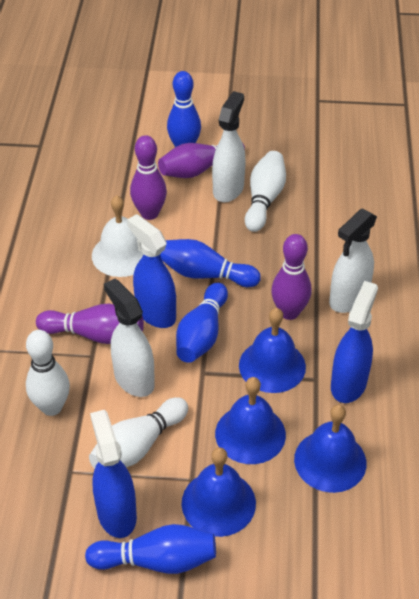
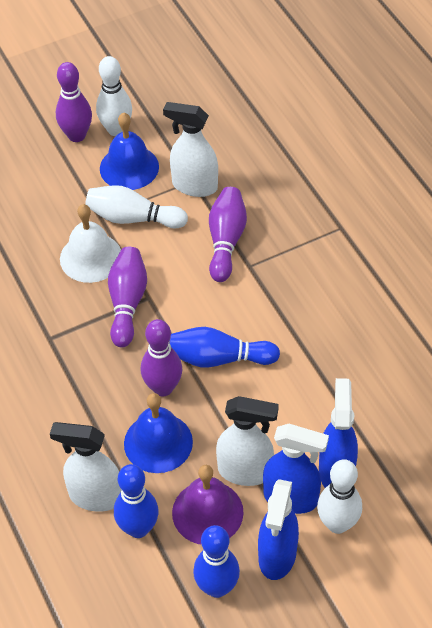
blue bell: [181,447,256,537] [215,377,286,464] [239,308,306,393] [294,404,367,493] = 4 -> [100,112,159,190] [124,393,193,473] = 2
blue bowling pin: [85,524,216,574] [160,239,261,287] [167,71,201,147] [176,283,228,363] = 4 -> [114,464,159,538] [169,327,280,367] [193,525,240,598] = 3
purple bell: none = 0 -> [172,465,244,545] = 1

